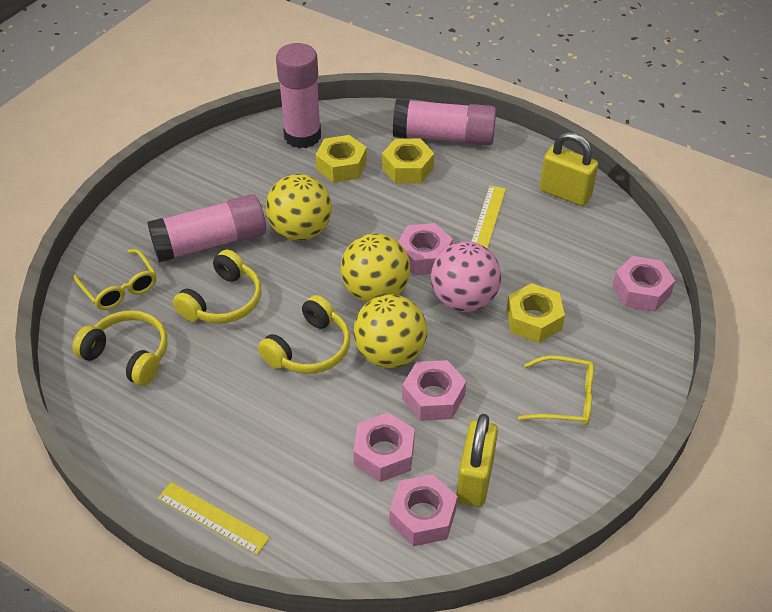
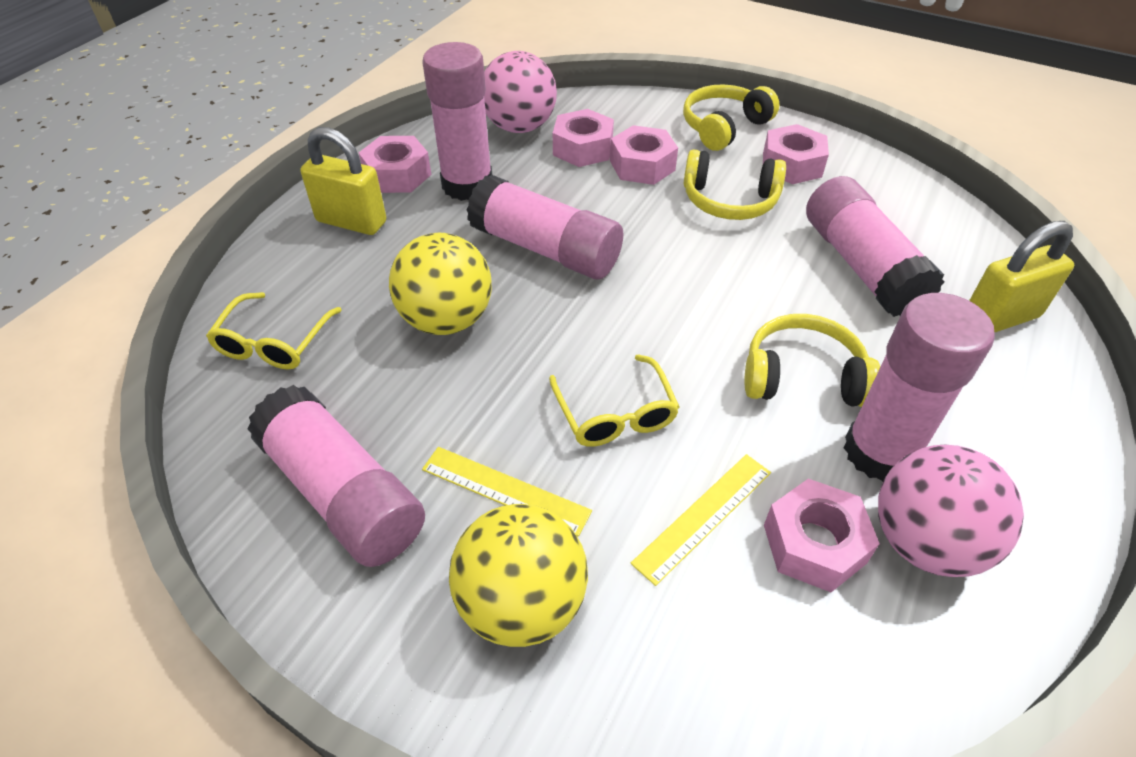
pink ball: [431,242,501,312] = 1 -> [484,51,557,133] [878,445,1024,577] = 2
pink glue stick: [148,194,266,263] [276,43,321,148] [393,99,496,146] = 3 -> [247,385,425,567] [423,42,492,201] [467,175,624,280] [806,176,944,317] [844,293,995,481] = 5
yellow ball: [266,174,332,241] [341,234,410,302] [353,294,427,368] = 3 -> [389,233,492,335] [449,504,588,647] = 2
yellow nut: [315,135,367,183] [382,139,434,184] [506,283,565,343] = 3 -> none = 0

